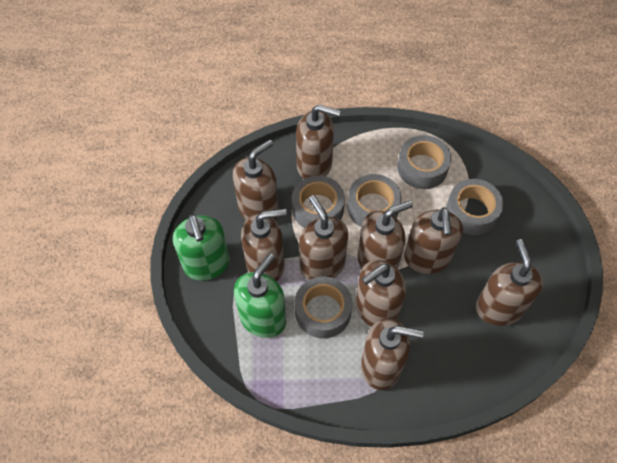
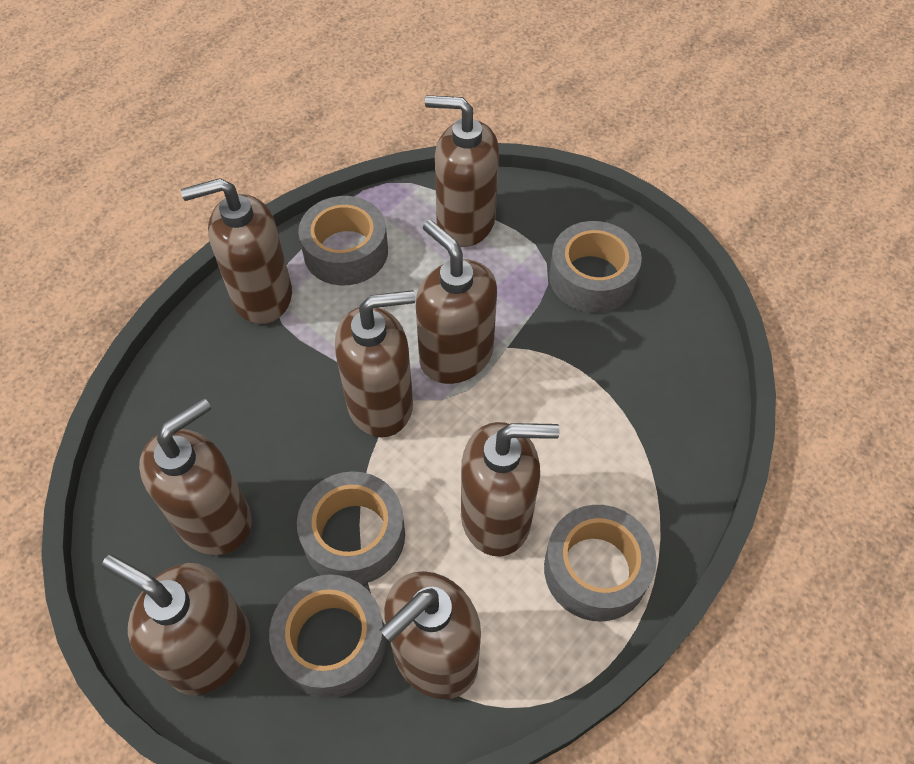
brown soap dispenser: [233,140,278,220] [241,209,287,281] [296,105,341,179] [299,195,348,280] [356,260,406,327] [358,201,413,269] [361,318,424,390] [404,207,463,274] [476,239,543,326] = 9 -> [102,555,250,695] [139,398,251,555] [181,178,292,324] [335,290,415,438] [380,571,481,699] [416,220,497,384] [425,95,499,247] [461,422,559,557] = 8
green soap dispenser: [173,214,230,281] [234,253,286,338] = 2 -> none = 0

